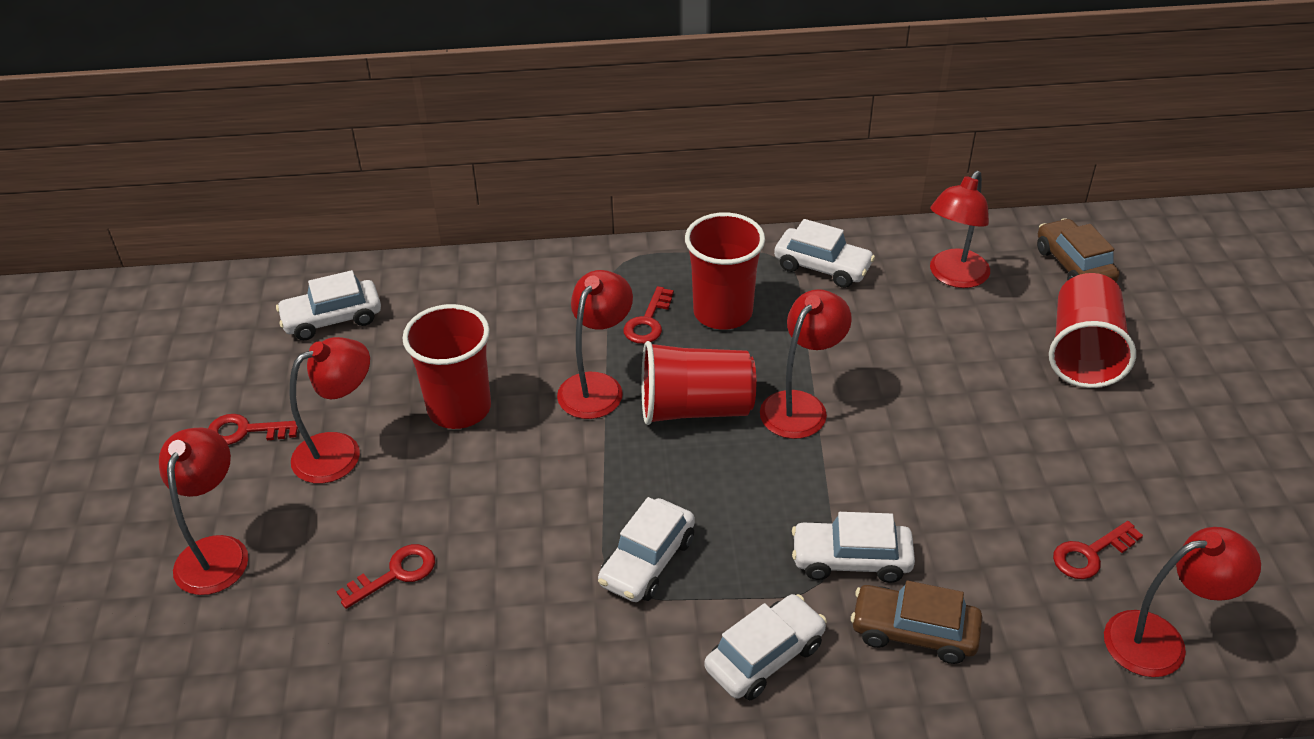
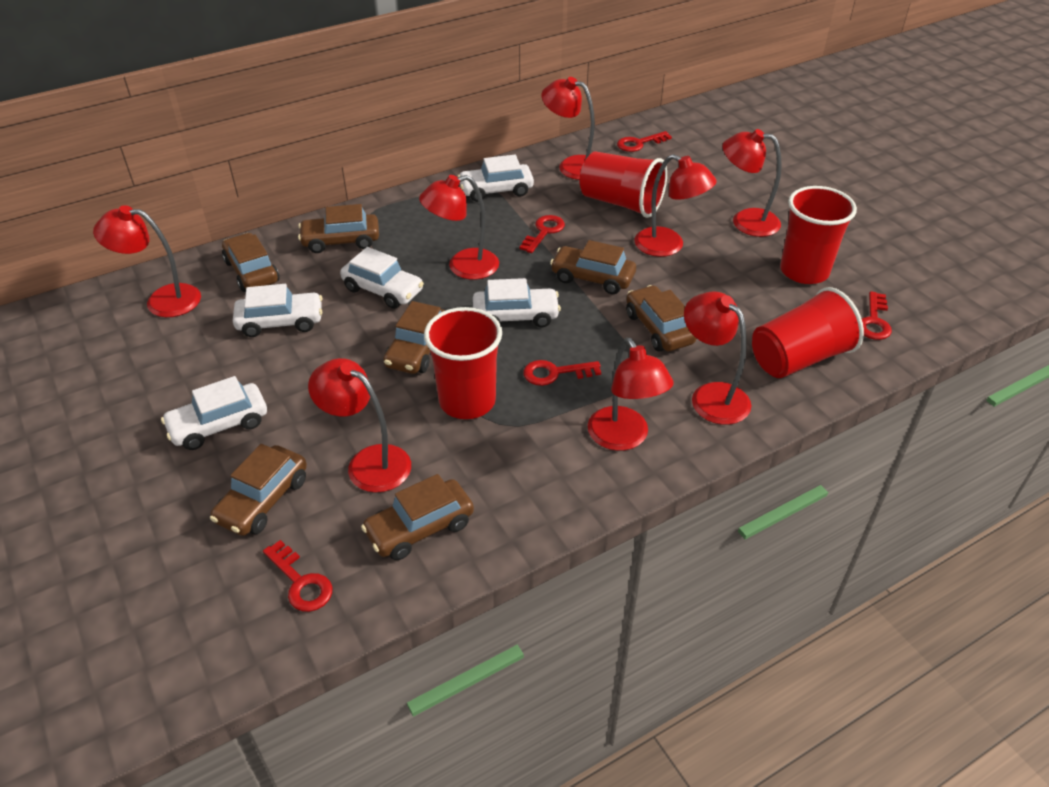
brown car: [851,581,982,664] [1037,218,1120,282] = 2 -> [210,444,307,536] [222,233,279,292] [298,204,379,253] [361,474,474,560] [383,301,446,374] [550,240,636,294] [626,285,696,352] = 7
red key: [208,414,298,445] [336,544,435,609] [623,286,674,344] [1053,521,1143,579] = 4 -> [263,540,333,612] [520,215,565,253] [523,360,601,386] [617,131,672,152] [862,291,892,340] = 5
red lamp: [159,427,248,595] [290,337,370,484] [557,270,633,419] [760,289,852,439] [930,171,990,288] [1104,527,1261,677] = 6 -> [93,205,201,317] [308,358,411,493] [419,175,499,280] [541,77,595,180] [588,338,674,451] [634,154,717,257] [684,291,751,425] [722,129,782,237] = 8

